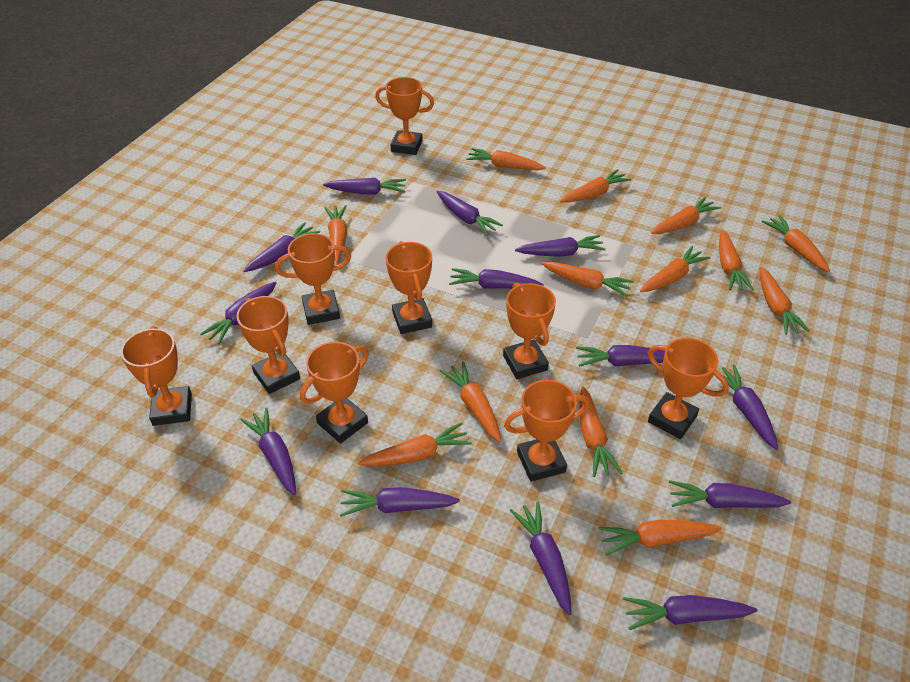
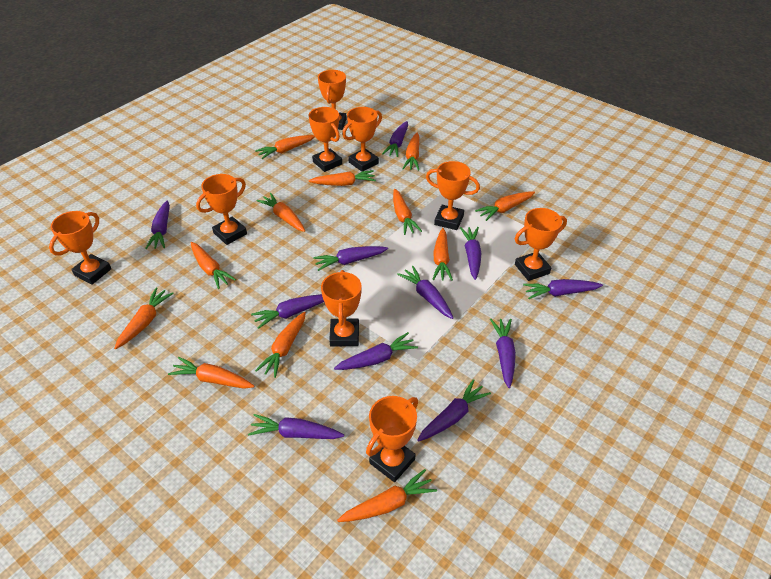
orange carrot: [324,205,347,263] [359,422,472,466] [440,361,501,443] [466,148,546,170] [542,262,634,297] [560,169,631,203] [580,387,622,477] [598,519,722,556] [640,246,710,292] [651,197,721,234] [719,229,754,291] [759,267,810,335] [762,215,830,272] = 13 -> [114,288,174,349] [168,357,254,389] [191,242,236,289] [255,135,315,159] [255,312,306,378] [257,193,305,232] [308,170,376,186] [337,469,437,522] [393,189,422,235] [402,133,419,171] [432,228,453,281] [475,192,535,221] = 12
purple carrot: [200,282,276,345] [240,408,296,495] [244,222,320,272] [323,178,406,194] [340,487,460,517] [437,191,503,236] [449,268,544,289] [510,501,572,615] [515,235,606,257] [576,345,665,367] [623,595,757,630] [669,480,791,508] [722,364,778,450] = 13 -> [145,201,170,249] [248,414,344,439] [251,294,324,329] [313,246,388,271] [334,332,418,370] [382,121,408,157] [397,266,453,319] [417,379,491,442] [460,227,482,280] [490,319,516,388] [523,279,603,299] = 11

